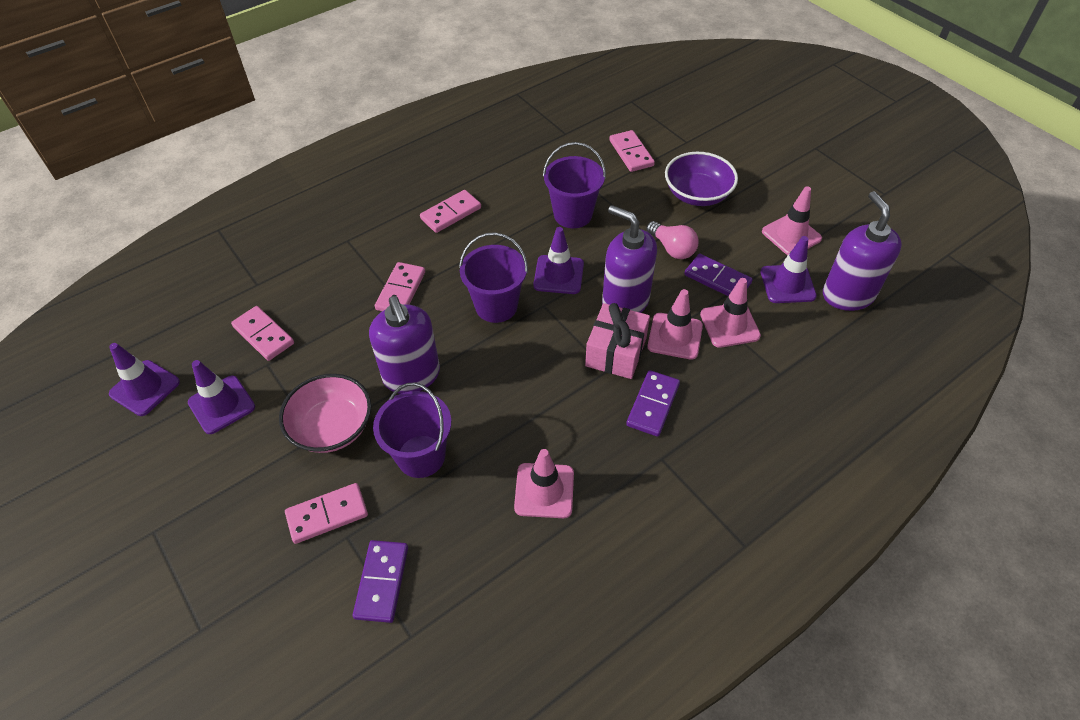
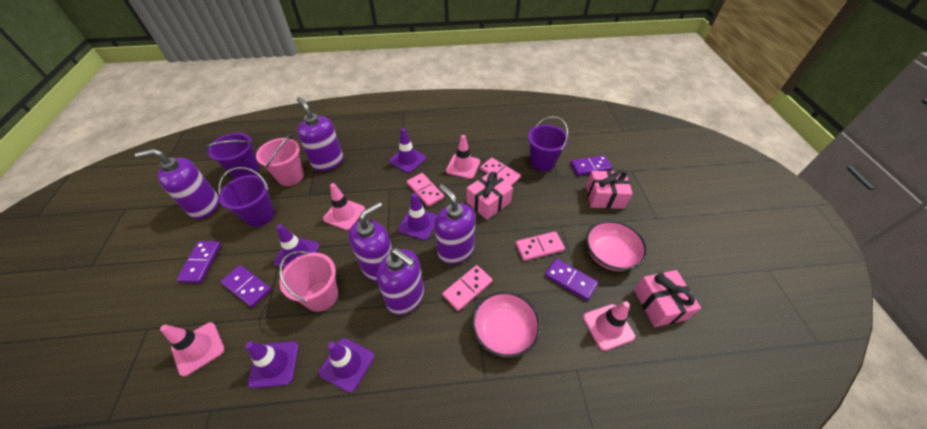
pink bowl: [279,374,371,453] = 1 -> [472,291,541,358] [586,220,647,271] = 2
pink bucket: none = 0 -> [256,134,304,186] [279,251,338,312] = 2
pink domino: [231,306,294,361] [285,483,368,544] [375,262,425,311] [420,190,481,233] [609,130,655,172] = 5 -> [407,173,444,207] [442,265,492,311] [480,158,521,186] [516,231,565,261] = 4
pink gift: [585,303,650,379] = 1 -> [467,171,513,220] [586,170,633,209] [634,270,701,327] = 3
pink light bulb: [646,221,699,259] = 1 -> none = 0
purple bowl: [665,152,738,206] = 1 -> none = 0
purple domino: [353,540,408,623] [626,370,680,437] [684,254,753,296] = 3 -> [176,241,221,283] [220,265,272,307] [545,258,598,301] [570,155,613,176] = 4
purple soap dispenser: [369,296,440,394] [602,205,657,313] [823,191,902,311] = 3 -> [135,149,219,219] [297,97,343,171] [349,202,392,282] [376,248,424,315] [435,184,475,264] = 5
purple traffic cone: [109,343,180,416] [188,360,255,434] [533,227,584,294] [761,236,817,303] = 4 -> [246,341,299,388] [274,224,320,268] [319,338,374,393] [389,128,426,173] [398,193,437,240] = 5

